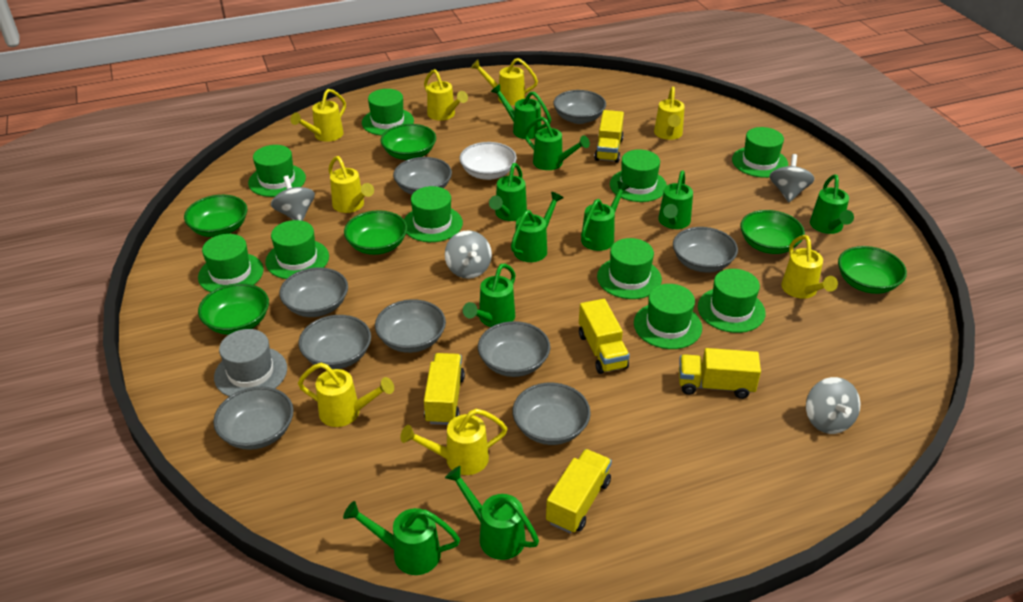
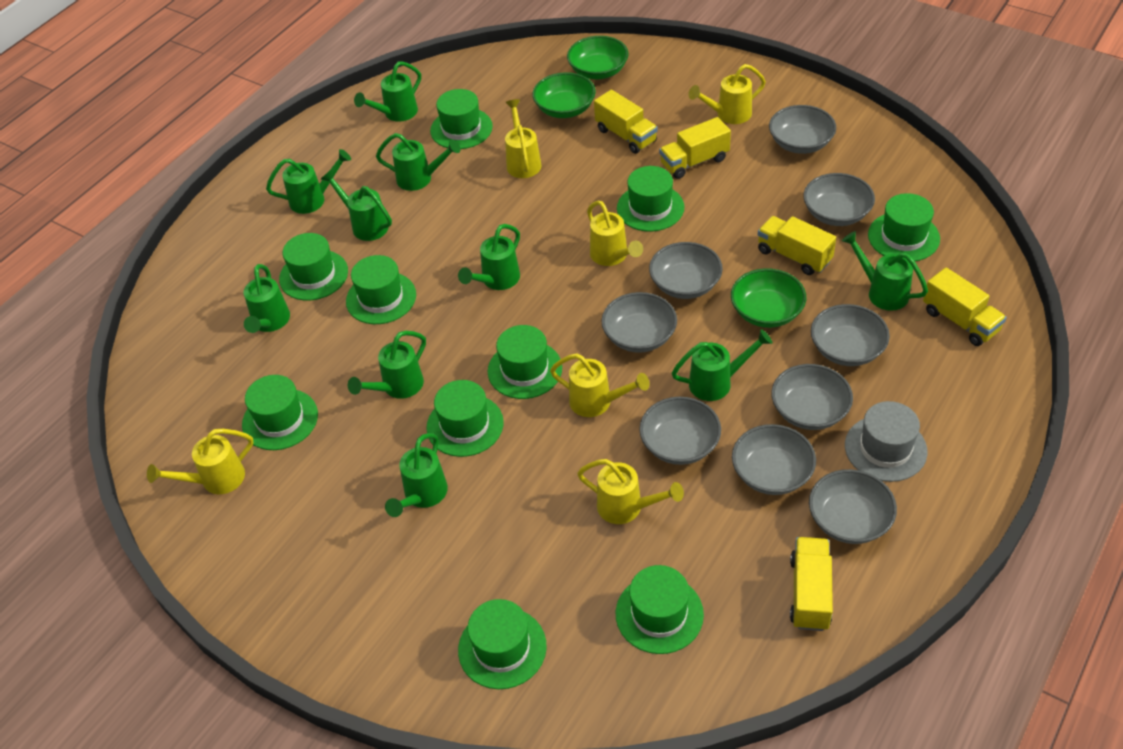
green bowl: [184,195,247,237] [198,283,269,335] [344,210,407,255] [380,124,436,160] [740,210,805,254] [838,246,907,294] = 6 -> [532,72,596,118] [567,36,628,79] [731,268,806,328] = 3
grey spinning top: [271,176,315,221] [445,230,492,279] [770,154,815,202] [806,377,860,434] = 4 -> none = 0
white bowl: [459,142,517,180] = 1 -> none = 0
yellow watering can: [290,89,346,142] [298,363,394,427] [328,156,374,213] [400,409,507,475] [424,69,468,121] [471,58,538,105] [654,86,685,140] [781,235,838,299] = 8 -> [147,429,253,494] [505,99,541,178] [550,354,650,417] [577,459,684,524] [587,201,643,266] [688,64,766,124] = 6

